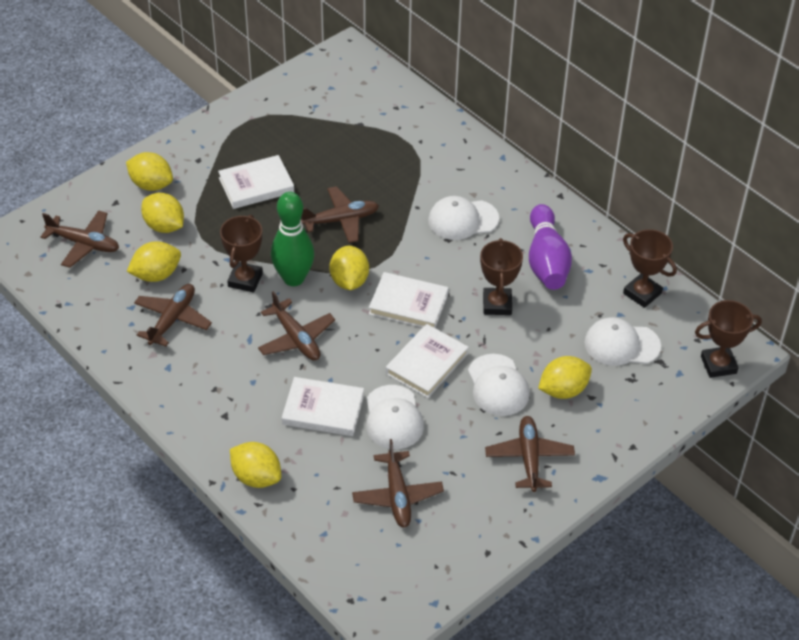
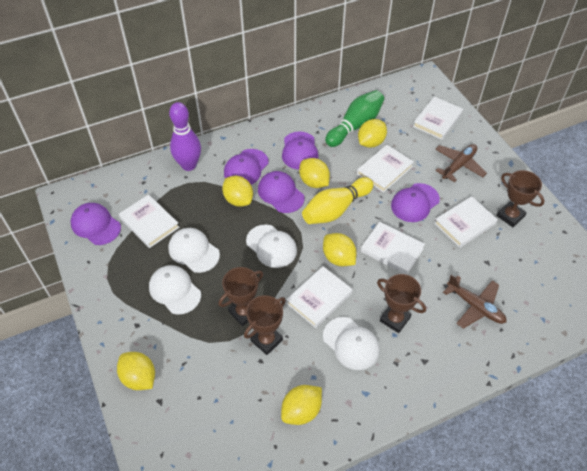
brown plane: [40,210,119,268] [134,284,212,347] [258,291,335,361] [301,186,379,243] [352,439,444,528] [485,416,575,492] = 6 -> [435,144,487,182] [443,275,506,329] = 2
purple cap: none = 0 -> [71,203,121,245] [224,149,269,185] [258,171,305,213] [282,131,318,169] [391,183,440,222] = 5
white book: [218,155,294,209] [282,377,364,436] [369,272,449,328] [386,324,469,398] = 4 -> [119,194,180,248] [286,266,353,328] [357,145,414,193] [361,222,425,275] [413,96,463,140] [434,196,498,248] = 6
yellow bowling pin: none = 0 -> [302,177,373,224] = 1

